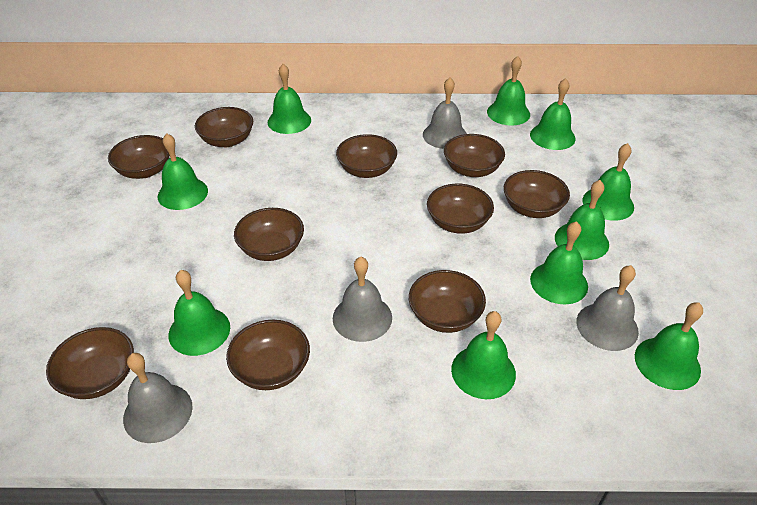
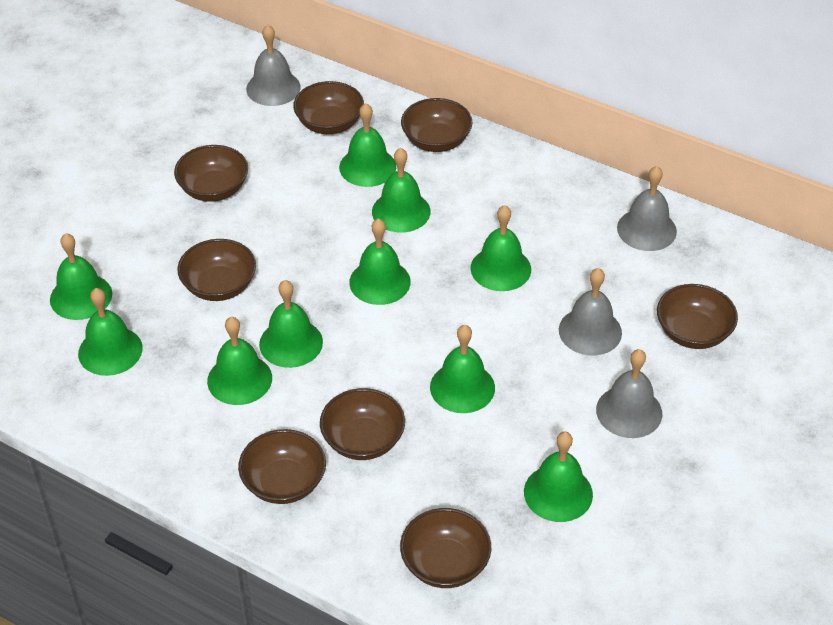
brown bowl: [46,327,134,399] [108,135,170,179] [195,107,253,147] [226,320,310,390] [234,208,304,261] [336,134,397,178] [409,270,486,333] [427,184,494,234] [444,134,505,177] [504,170,570,218] = 10 -> [174,145,248,202] [177,239,256,301] [238,429,326,504] [293,81,364,134] [320,388,405,460] [400,508,491,588] [401,98,472,152] [657,284,738,349] = 8

